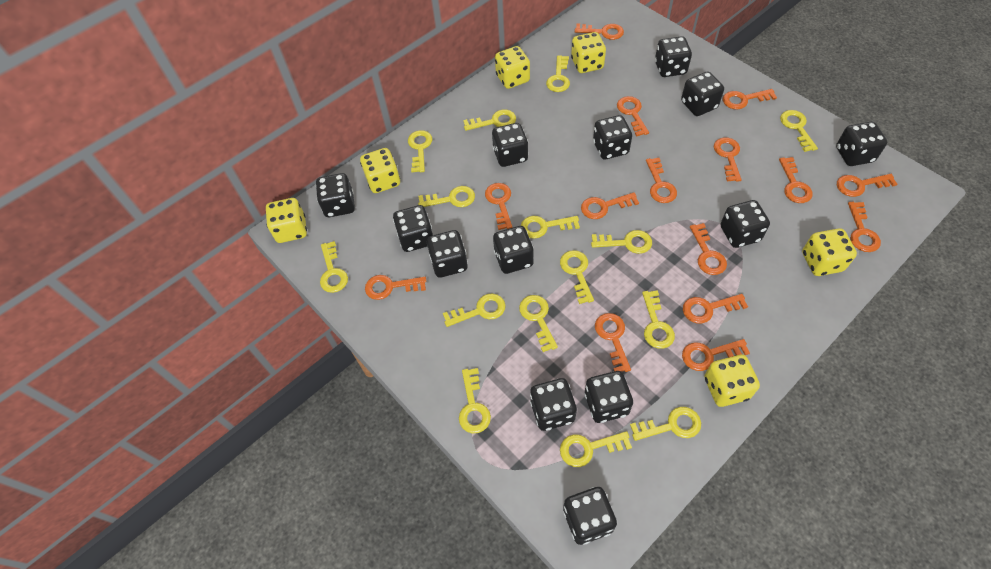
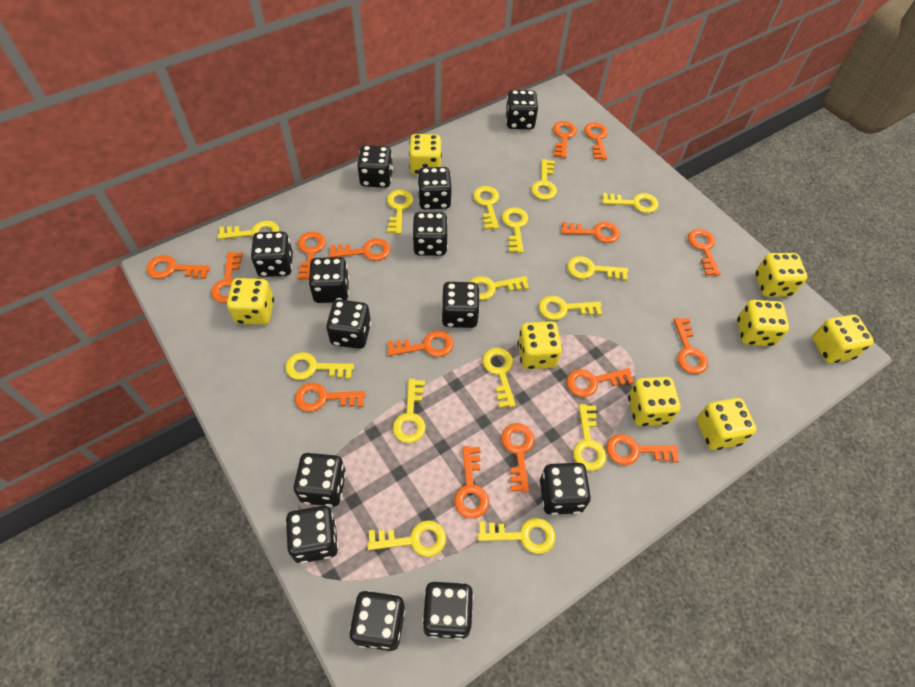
yellow dice: [266,198,307,243] [360,148,400,193] [495,46,530,89] [571,32,606,73] [704,355,760,407] [802,228,857,276] = 6 -> [227,278,274,325] [409,134,442,175] [518,321,562,369] [628,377,680,426] [697,398,757,450] [737,300,789,347] [755,253,807,297] [812,315,874,364] = 8

